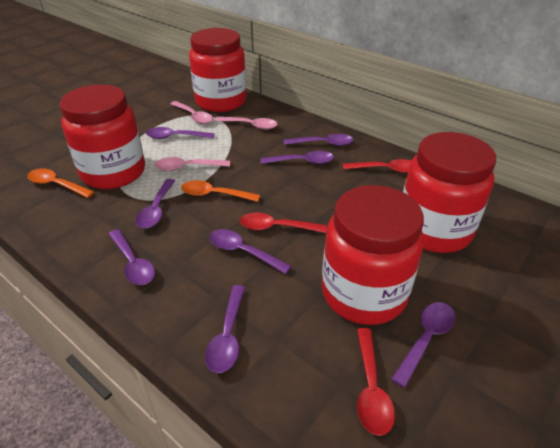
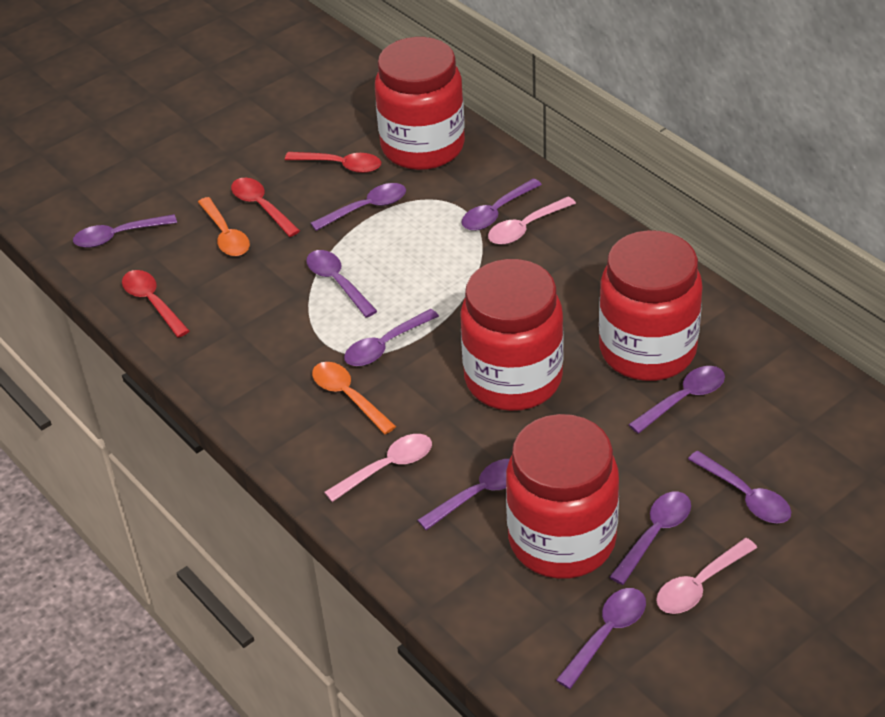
purple spoon: [109,229,155,285] [136,179,175,229] [146,127,215,139] [205,285,245,373] [209,229,291,274] [261,151,334,164] [284,134,353,146] [391,302,455,388] = 8 -> [73,214,177,248] [306,250,377,318] [311,183,406,231] [344,309,439,366] [417,459,510,530] [461,179,542,231] [556,588,646,689] [609,492,691,585] [628,366,725,434] [688,451,791,523] = 10

